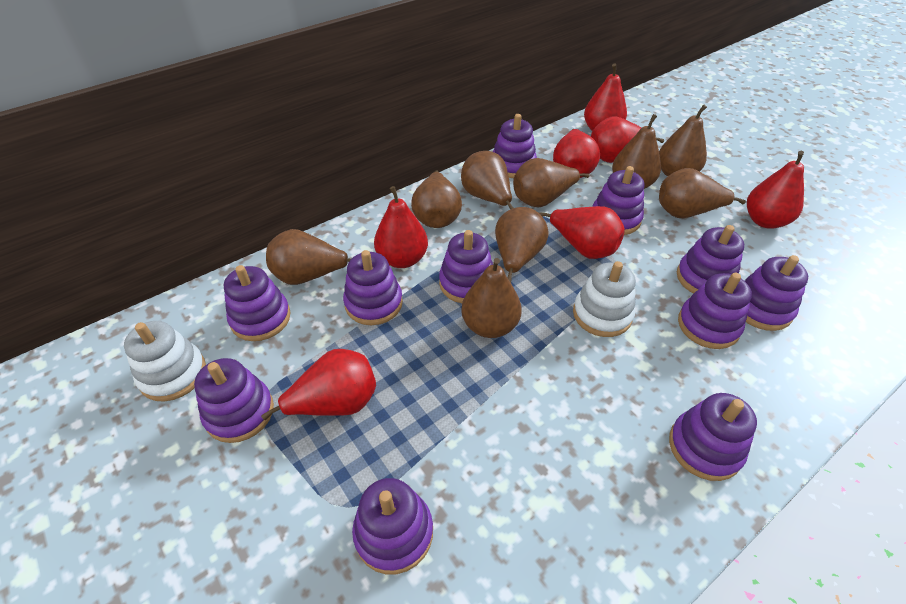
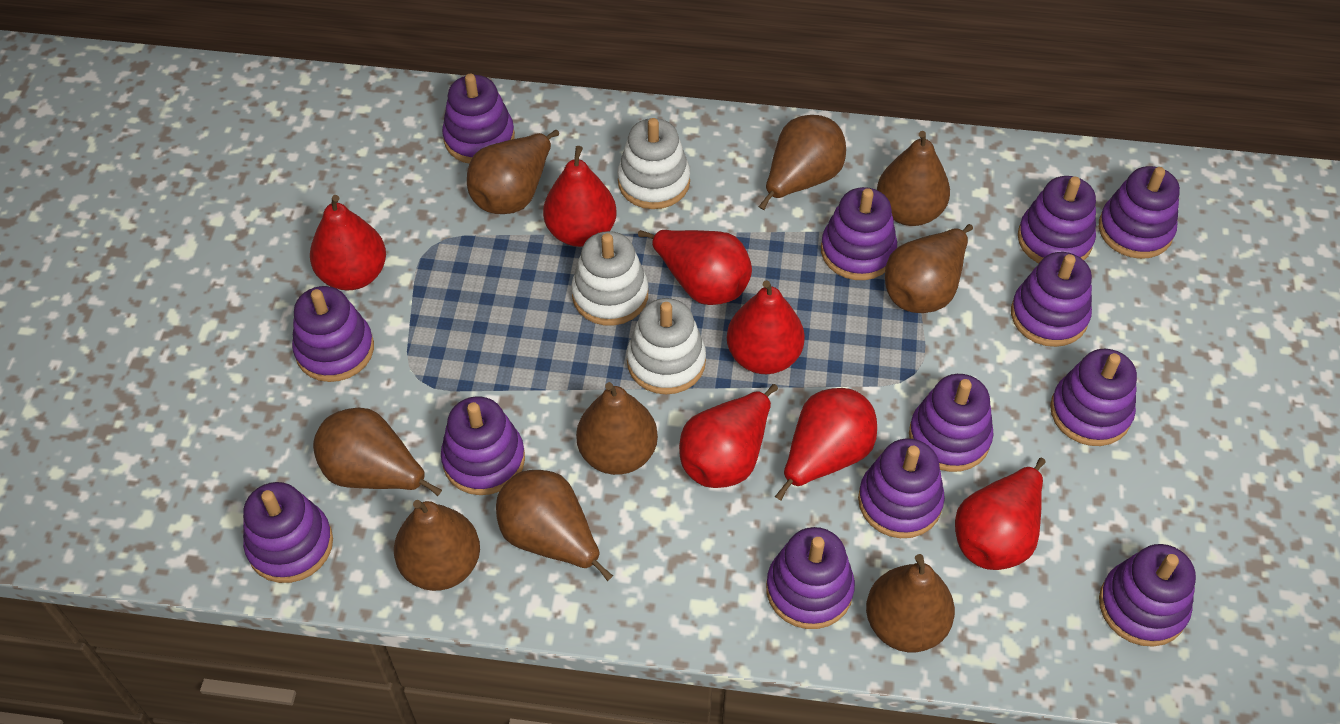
purple stacking toy: [194,358,274,443] [224,265,291,341] [343,250,403,325] [352,478,433,574] [439,230,493,303] [493,114,537,178] [592,166,644,235] [669,393,757,481] [677,225,744,294] [678,273,752,349] [745,255,808,331] = 11 -> [243,482,333,583] [292,286,374,382] [441,396,525,495] [442,74,515,163] [766,527,855,629] [821,187,897,280] [858,439,945,538] [909,374,994,472] [1011,252,1092,347] [1018,176,1096,263] [1050,349,1137,446] [1099,166,1180,259] [1099,544,1196,647] = 13
white stacking toy: [124,321,206,402] [573,261,636,337] = 2 -> [571,231,648,326] [618,118,690,209] [627,298,706,395] = 3

